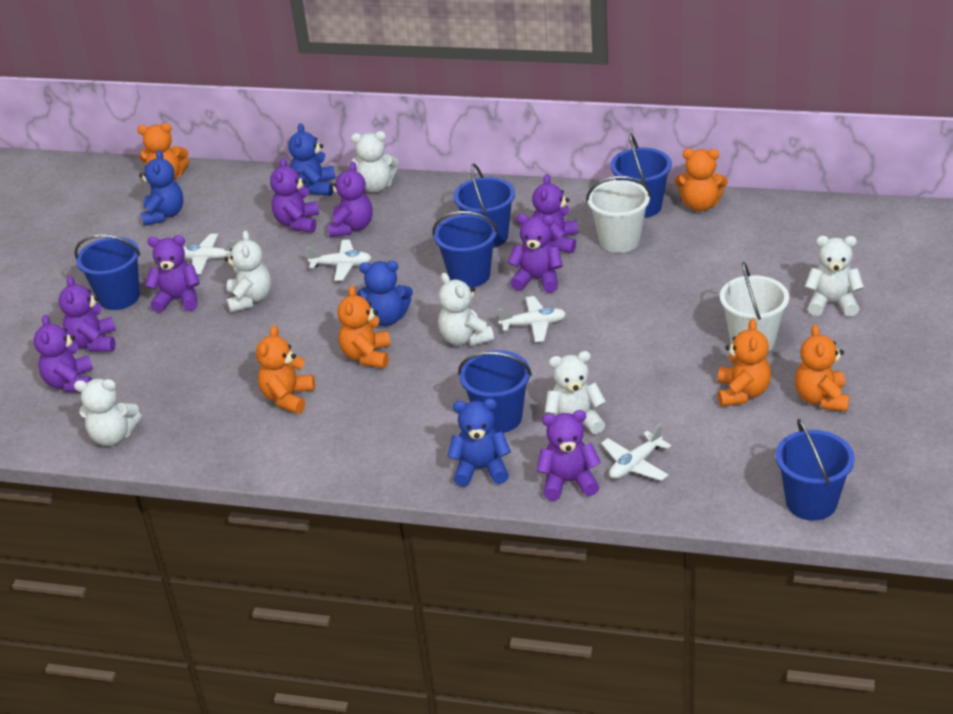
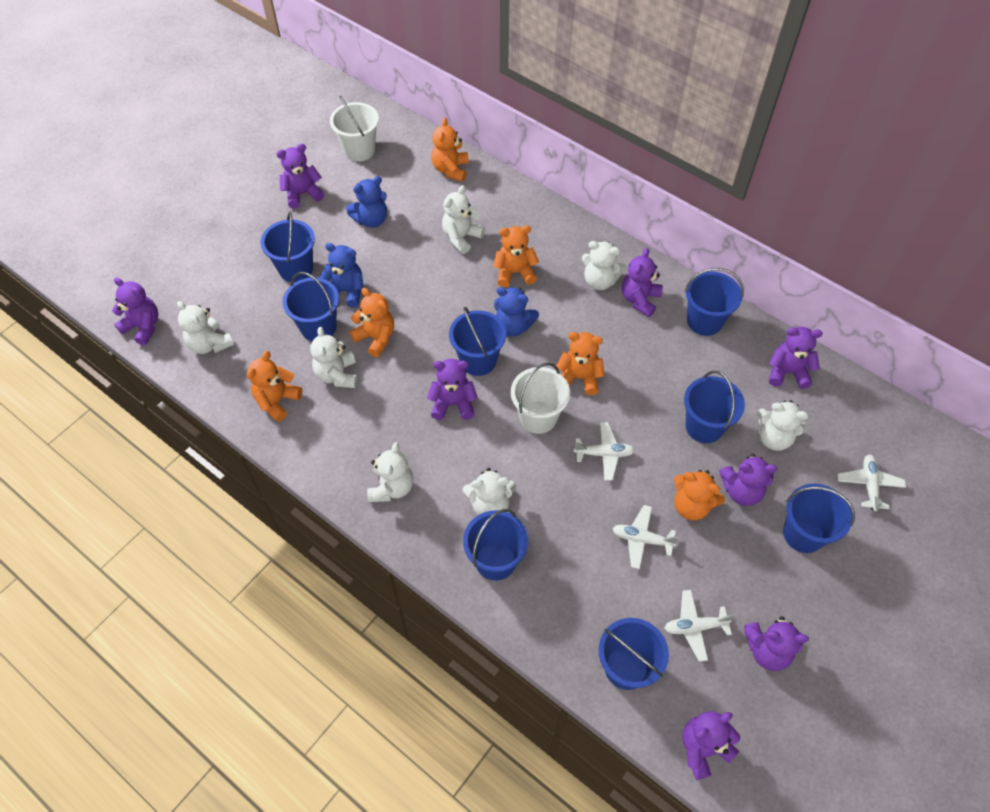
blue bucket: [74,235,140,310] [432,211,498,288] [454,163,515,248] [458,350,532,433] [611,134,672,218] [776,419,855,521] = 6 -> [261,211,315,282] [283,272,339,341] [449,307,506,376] [463,509,529,581] [599,618,669,690] [684,371,745,443] [685,268,744,336] [783,484,855,553] = 8
blue teddy bear: [139,150,183,226] [289,123,336,196] [357,261,413,326] [447,399,511,487] = 4 -> [319,243,363,308] [346,176,387,228] [494,287,539,336] = 3
white teddy bear: [74,379,141,446] [225,230,271,313] [348,131,399,192] [438,273,494,346] [545,351,606,434] [805,236,864,317] = 6 -> [177,301,234,354] [310,327,357,388] [367,442,414,502] [442,185,485,254] [463,468,516,515] [582,241,626,290] [756,400,808,451] = 7

